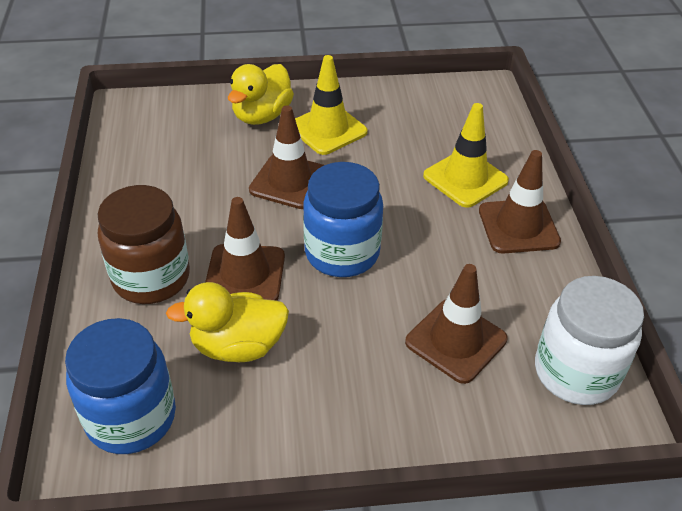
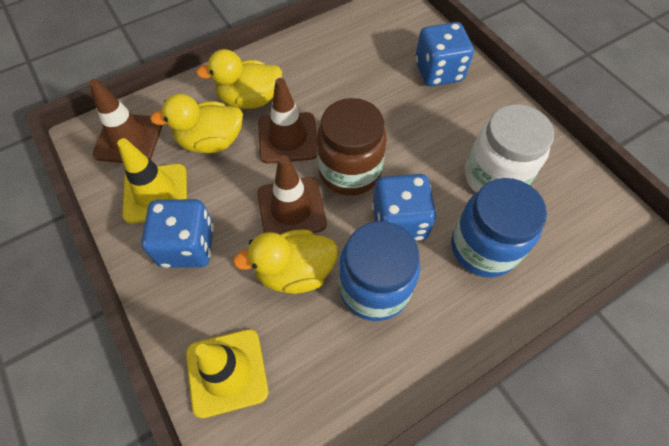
blue dice: none = 0 -> [141,199,214,268] [372,174,436,241] [415,22,474,86] = 3
brown traffic cone: [205,197,285,301] [249,105,324,209] [405,264,508,384] [479,150,561,254] = 4 -> [89,79,163,163] [257,155,327,234] [258,78,317,164] = 3
yellow duck: [166,282,289,362] [228,64,294,125] = 2 -> [150,94,243,153] [196,49,282,109] [233,230,338,294] = 3

